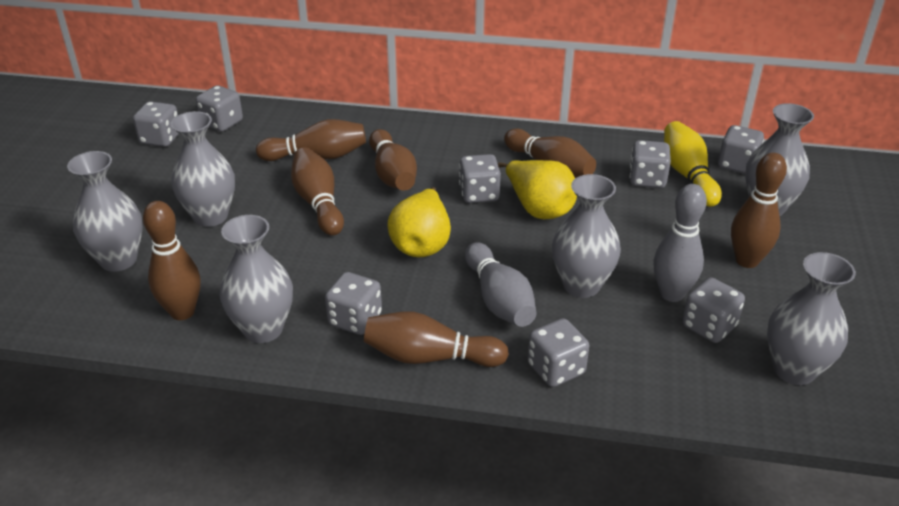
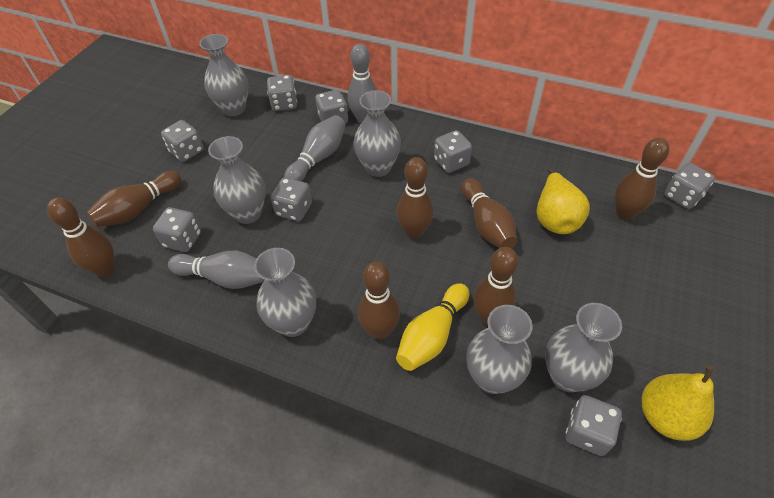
grey bowling pin: [465,242,536,327] [653,184,707,302] = 2 -> [168,251,265,289] [284,115,346,182] [348,44,376,124] = 3

